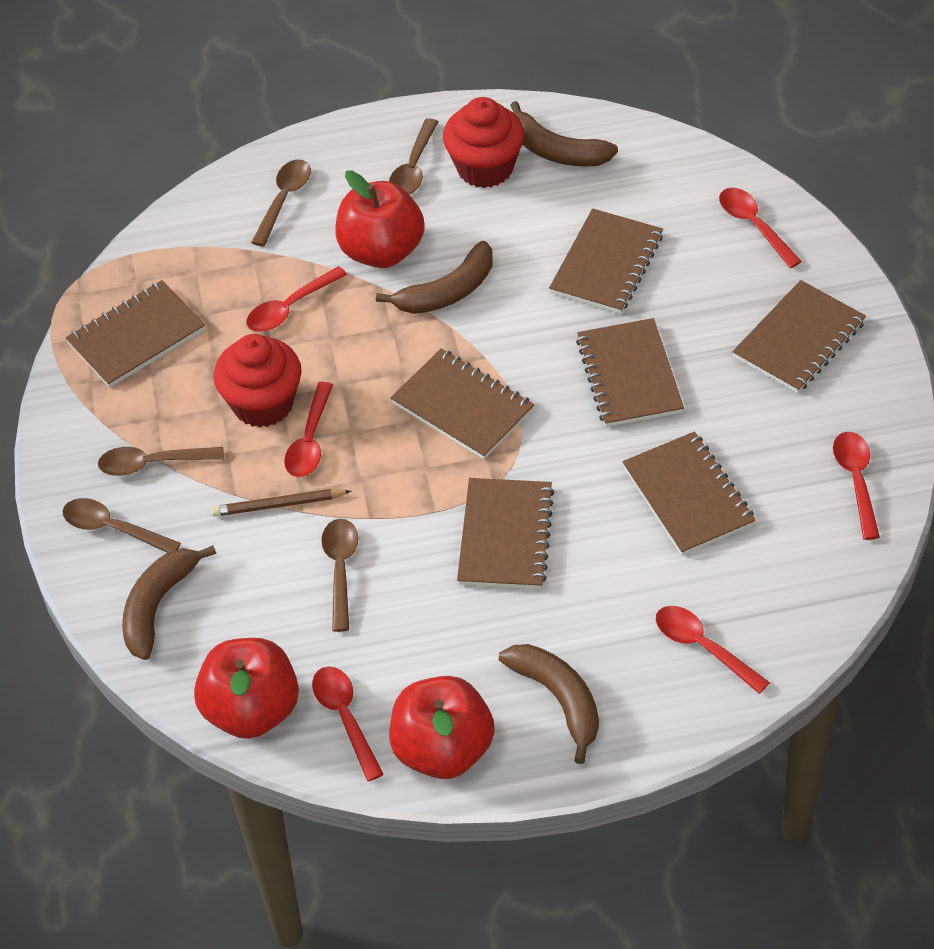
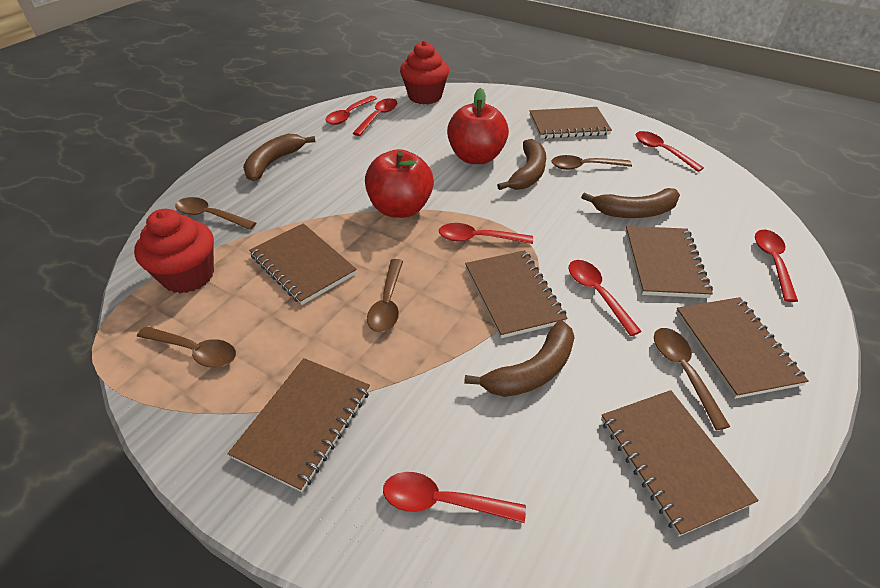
brown pencil: [211,489,351,517] = 1 -> none = 0
red apple: [194,638,299,739] [335,170,425,268] [389,676,495,779] = 3 -> [365,149,434,218] [447,88,509,164] = 2
red spoon: [246,266,347,332] [284,382,333,477] [312,666,384,781] [656,606,770,694] [719,188,802,268] [833,432,880,540] = 6 -> [326,96,377,125] [353,98,397,136] [383,472,526,523] [439,223,533,244] [569,260,642,336] [636,131,704,172] [755,230,798,302] = 7

